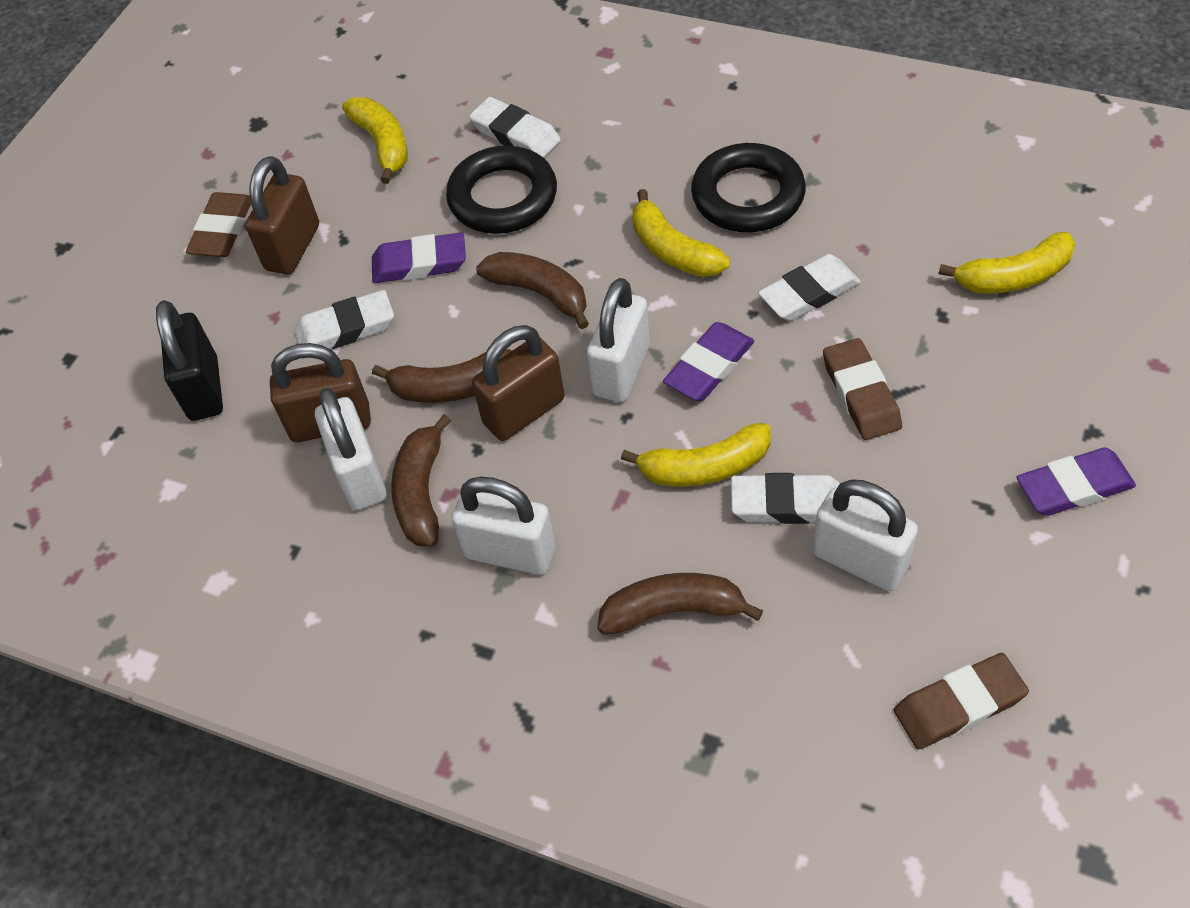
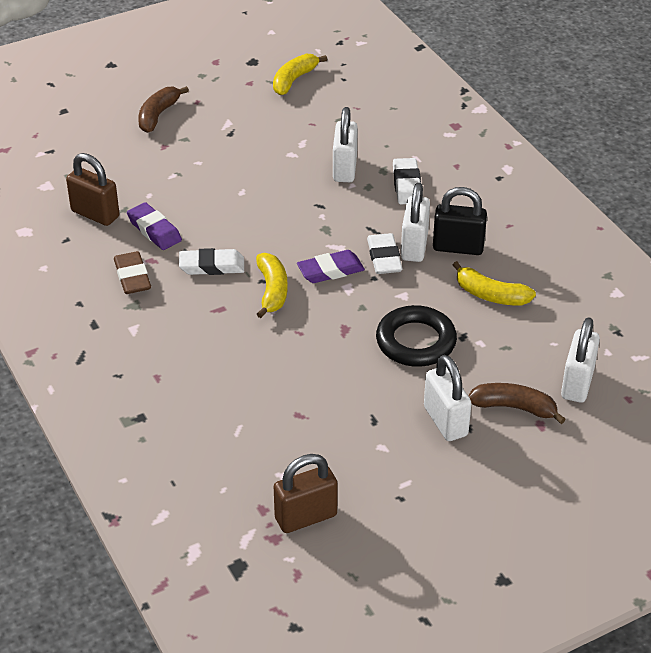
black ring: [446,146,557,234] [691,143,806,232] = 2 -> [376,305,457,367] = 1
brown banana: [372,349,512,403] [391,414,451,547] [476,252,589,329] [597,573,763,635] = 4 -> [138,86,189,133] [469,383,566,424] = 2
brown eraser: [186,192,251,257] [823,338,902,440] [894,653,1029,749] = 3 -> [114,251,151,294] = 1
brown padlock: [245,156,319,275] [270,343,371,442] [472,325,564,441] = 3 -> [66,153,119,226] [274,454,338,533] = 2
purple eraser: [372,232,466,283] [663,322,754,401] [1016,447,1136,516] = 3 -> [127,202,182,250] [297,250,365,283] = 2
white eraser: [294,290,394,349] [469,97,561,158] [731,473,840,524] [758,254,861,321] = 4 -> [179,248,244,275] [367,233,403,274] [393,158,421,204] = 3
yellow banana: [342,97,408,184] [621,423,771,487] [632,189,730,277] [939,232,1076,294] = 4 -> [256,253,288,318] [273,54,327,95] [453,261,536,306] = 3

